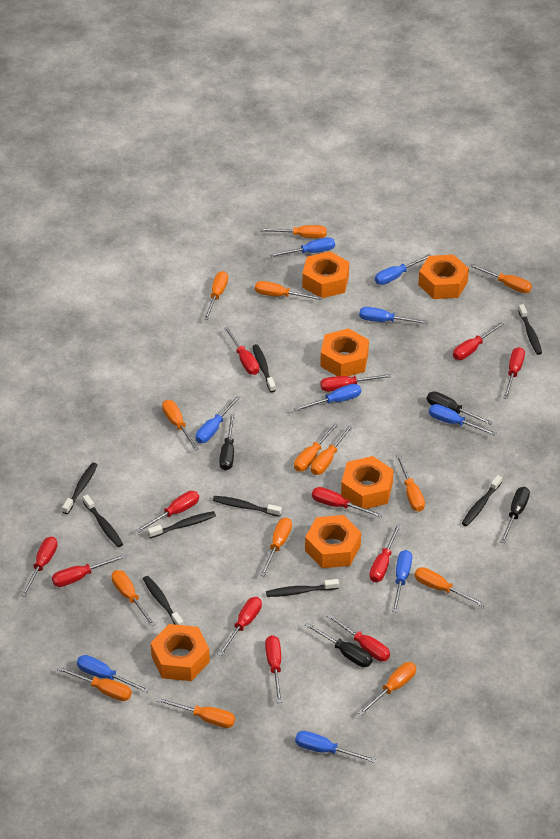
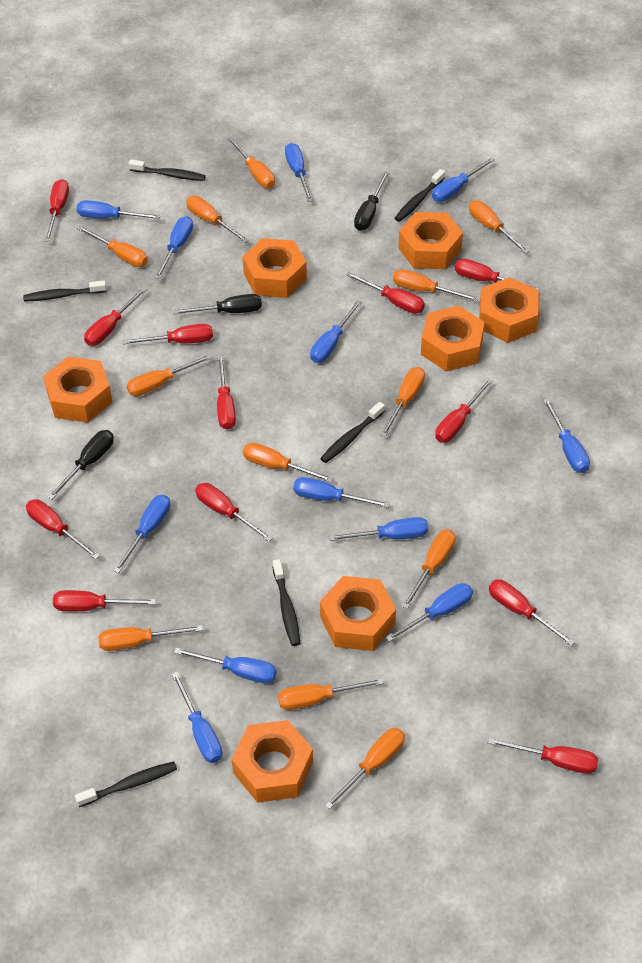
black screwdriver: [219,414,235,470] [305,622,373,667] [427,391,493,425] [500,487,530,543] = 4 -> [48,430,114,499] [173,294,262,315] [354,171,389,231] = 3
black toothbrush: [62,463,97,514] [83,495,123,547] [143,576,184,625] [148,511,216,538] [213,496,282,517] [252,344,276,392] [266,579,339,597] [462,475,502,526] [518,304,542,355] = 9 -> [23,280,106,301] [75,761,177,807] [129,160,206,181] [272,559,300,646] [320,402,385,463] [394,169,445,222] = 6
blue screwdriver: [77,655,149,693] [196,395,241,443] [270,237,335,257] [294,384,361,411] [295,731,376,763] [359,307,428,324] [375,254,431,285] [392,550,412,613] [429,404,496,436] = 9 -> [77,200,160,219] [113,495,170,573] [154,216,193,279] [171,672,222,763] [174,647,277,683] [285,143,313,202] [293,477,390,508] [310,300,362,363] [329,517,428,541] [386,583,473,642] [432,157,495,202] [543,398,590,473] = 12
orange nut: [151,624,210,681] [302,251,349,298] [305,515,361,568] [320,328,369,376] [341,456,394,509] [418,255,469,299] = 6 -> [43,356,112,423] [232,720,313,803] [242,238,307,298] [320,576,396,651] [398,212,463,269] [421,305,485,372] [479,277,539,343] = 7
orange screwdriver: [57,666,132,701] [111,570,155,627] [157,697,235,728] [162,400,199,451] [204,271,228,320] [255,281,322,300] [260,225,327,238] [260,518,292,576] [294,423,338,472] [311,425,353,475] [358,662,416,716] [396,455,425,512] [414,567,485,607] [469,264,532,293] = 14 -> [77,226,148,267] [98,625,203,651] [126,354,213,396] [186,196,249,243] [227,137,275,188] [243,443,333,482] [278,678,384,710] [325,728,405,809] [380,367,425,437] [393,269,478,301] [402,530,456,609] [469,200,529,254] = 12

